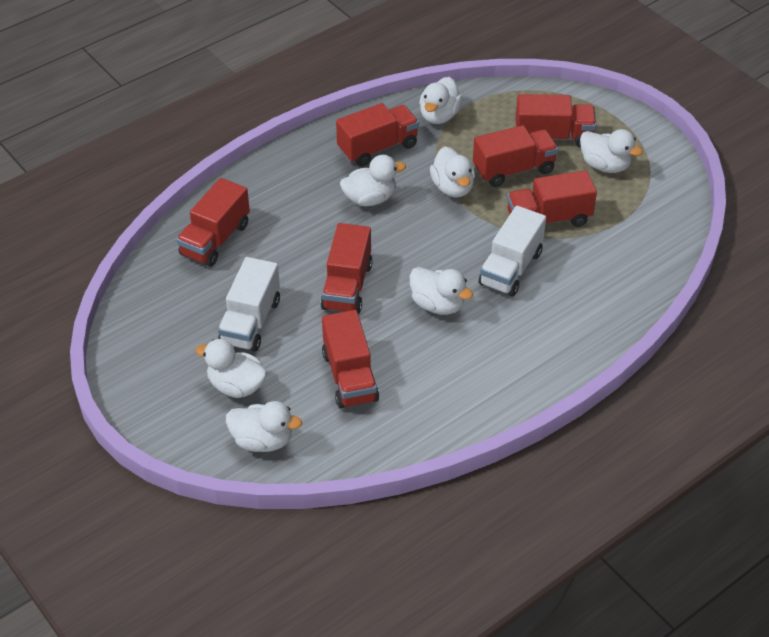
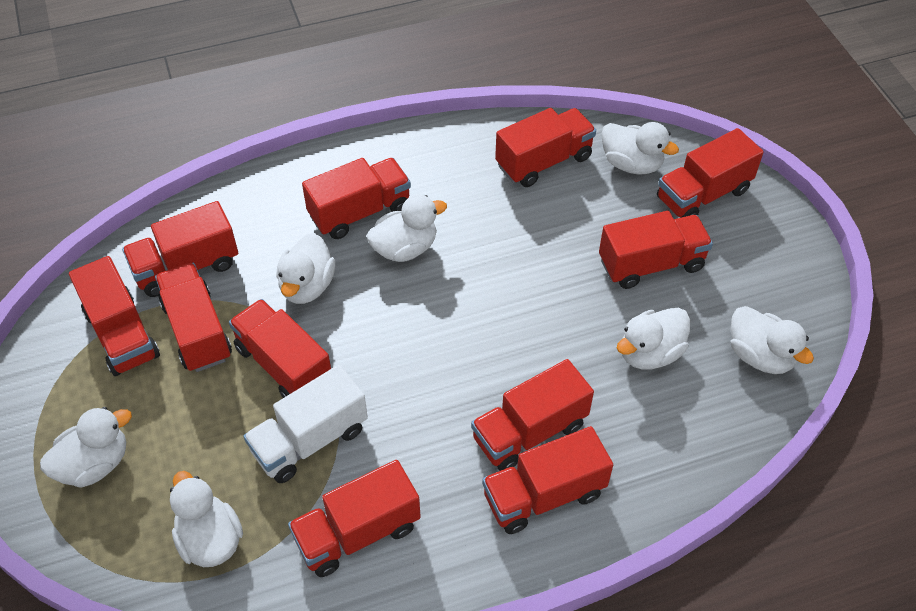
red truck: [176,178,250,267] [320,223,373,314] [322,310,379,409] [336,103,419,166] [473,125,558,187] [507,170,597,227] [516,94,596,148] = 7 -> [69,256,160,376] [122,201,238,297] [155,263,232,372] [229,299,331,398] [288,460,421,577] [302,158,411,239] [471,359,594,471] [482,426,613,534] [495,108,596,187] [599,211,713,289] [657,128,763,218] = 11
white truck: [218,257,280,352] [479,206,546,297] = 2 -> [243,365,368,483] = 1

